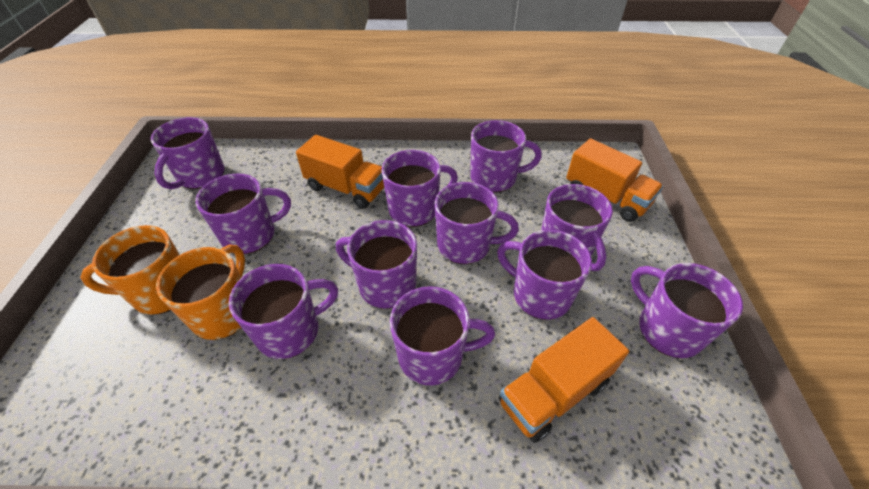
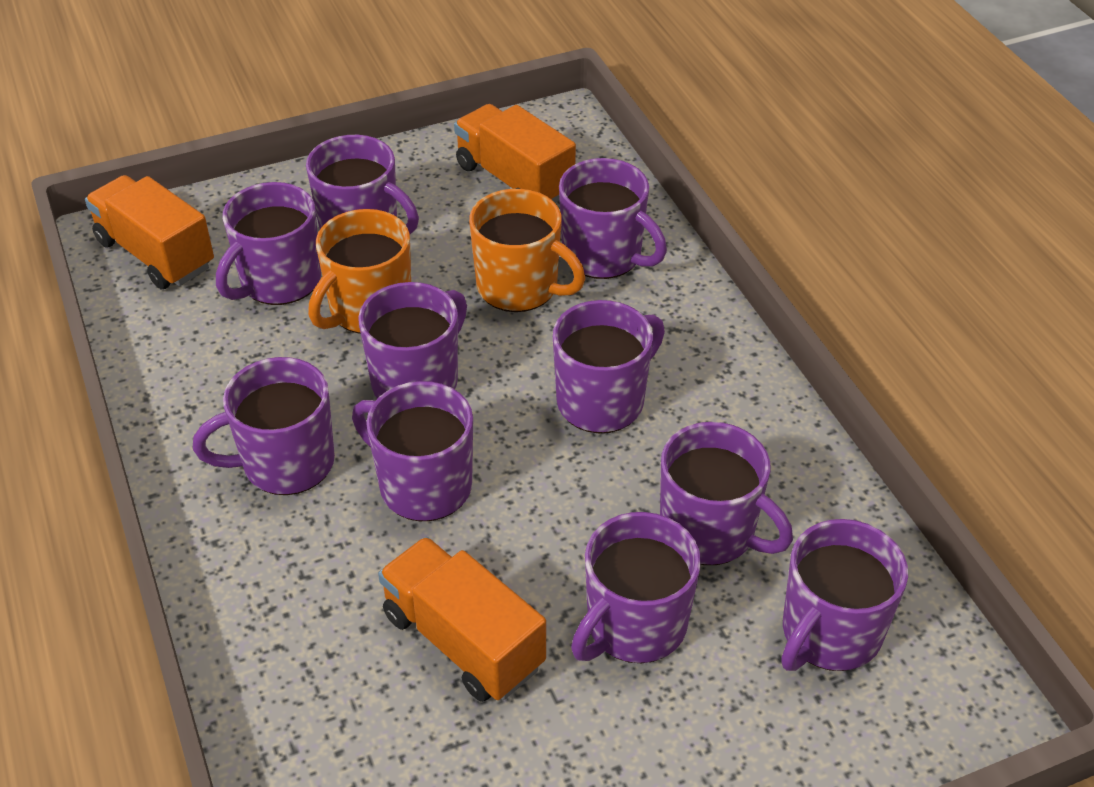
purple mug: [151,117,225,190] [195,173,291,254] [229,264,338,359] [336,220,417,309] [382,150,458,227] [390,286,495,385] [435,182,519,264] [470,120,542,193] [497,230,592,320] [541,184,613,271] [631,263,743,358] = 11 -> [193,357,335,495] [216,182,321,305] [306,135,419,234] [352,381,473,521] [358,282,467,399] [553,300,665,433] [559,158,667,279] [571,512,701,663] [660,422,793,565] [781,519,908,671] = 10

